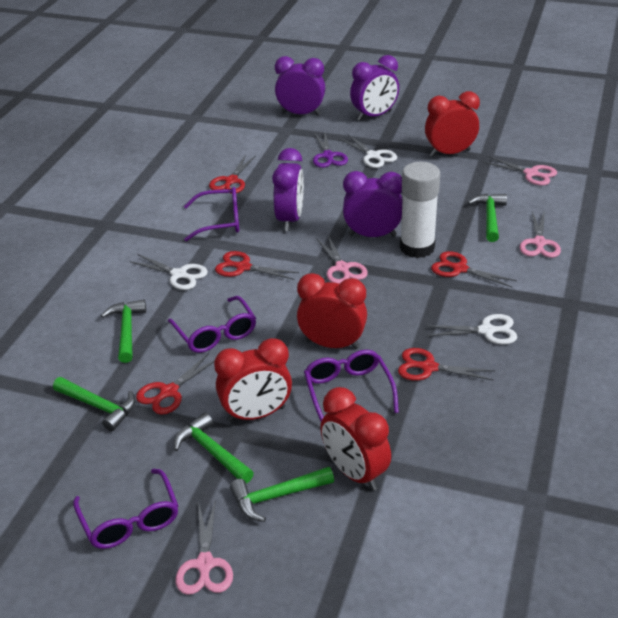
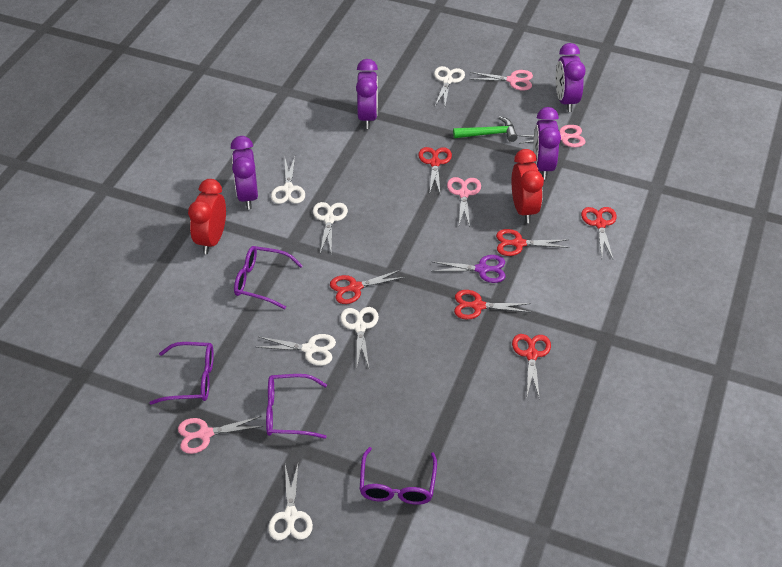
green hammer: [53,377,136,431] [101,299,146,363] [174,412,254,484] [230,467,334,522] [468,194,507,242] = 5 -> [453,116,517,142] = 1
red clock: [214,338,292,422] [297,273,367,349] [320,387,391,491] [425,91,480,157] = 4 -> [188,179,226,254] [512,149,544,223] = 2
red scissors: [136,353,215,415] [209,155,256,194] [215,251,299,280] [398,348,495,381] [431,251,517,287] = 5 -> [330,269,406,304] [419,147,452,195] [454,290,531,319] [496,229,570,256] [512,334,551,400] [581,207,617,259] = 6
white glue stick: [400,162,440,258] = 1 -> none = 0
white scissors: [129,254,208,290] [339,134,397,168] [424,314,517,344] = 3 -> [256,334,336,366] [268,465,313,540] [271,157,305,204] [313,202,348,254] [340,307,379,368] [434,66,465,106] = 6

